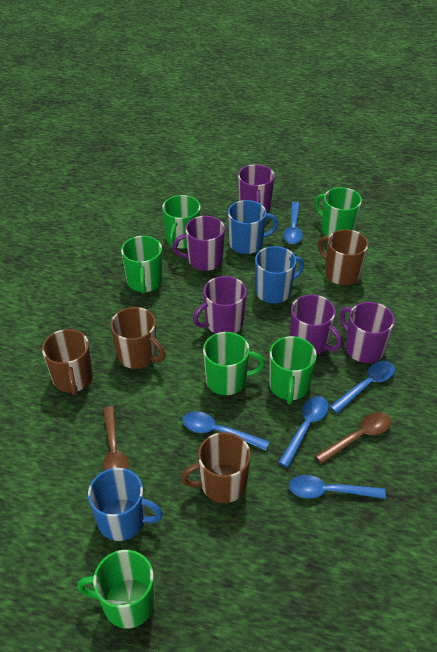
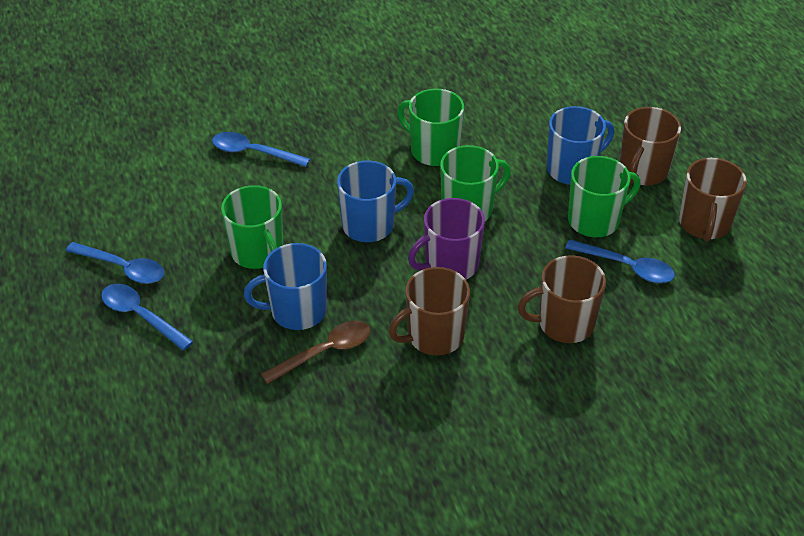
blue spoon: [182,412,270,450] [278,396,329,467] [283,202,303,244] [289,475,386,499] [330,361,395,413] = 5 -> [66,242,164,284] [101,284,193,351] [212,132,310,167] [565,240,675,283] = 4
brown spoon: [103,406,129,471] [315,412,391,464] = 2 -> [261,321,371,384] = 1
green mug: [77,550,155,629] [121,236,163,294] [162,195,201,249] [203,332,265,395] [269,336,317,404] [315,187,362,236] = 6 -> [221,185,283,269] [397,89,464,166] [440,145,511,221] [568,156,640,237] = 4
purple mug: [172,216,225,271] [193,276,247,334] [238,164,275,213] [290,295,342,354] [340,302,395,363] = 5 -> [408,198,485,280] = 1

